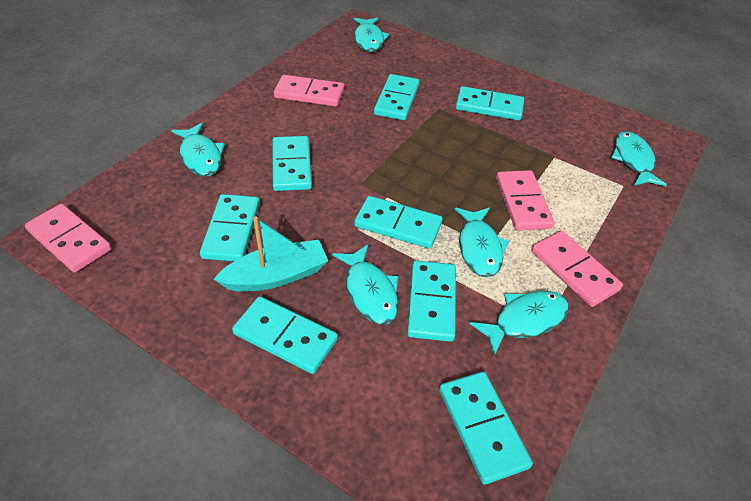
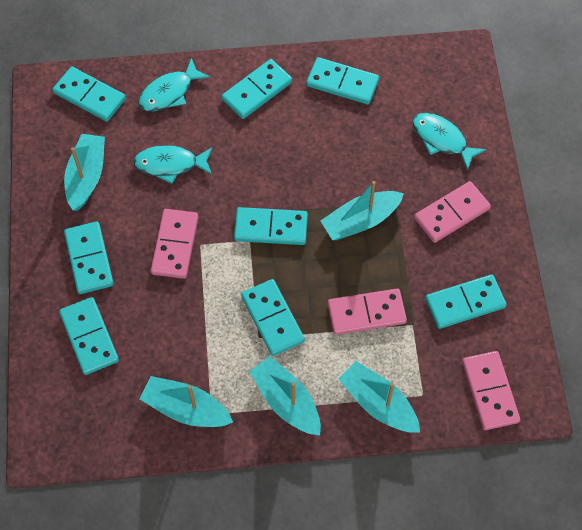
turquoise boat: [214,216,328,292] = 1 -> [64,134,105,211] [140,376,233,427] [249,356,321,435] [321,181,404,240] [339,361,420,433] = 5
turquoise fish: [171,123,225,176] [332,244,399,325] [354,18,389,52] [455,208,509,278] [470,291,569,356] [611,131,667,186] = 6 -> [133,145,213,184] [138,58,210,112] [413,113,486,171] = 3

